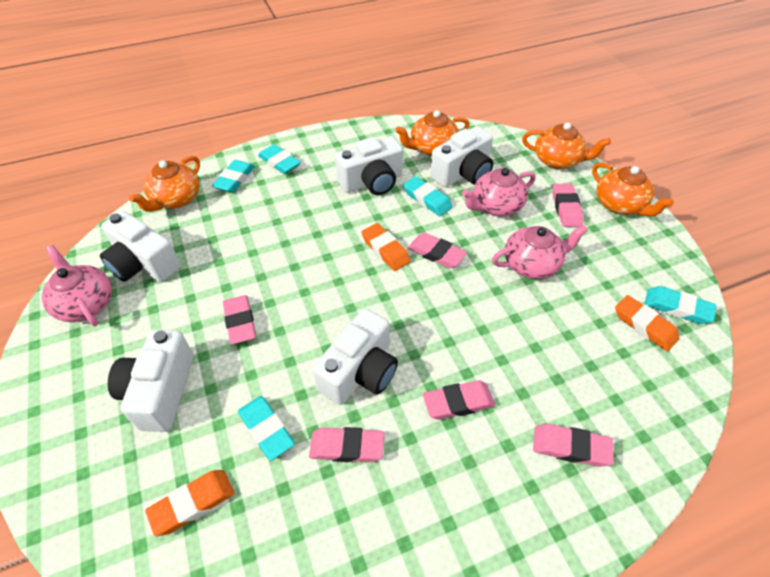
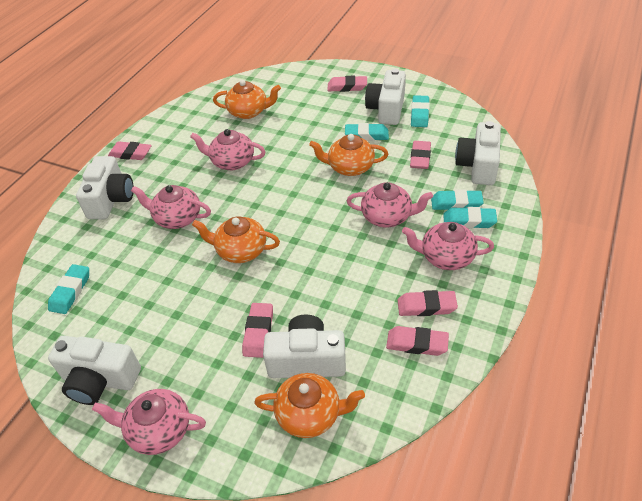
orange eraser: [145,470,234,536] [361,223,411,271] [615,295,680,352] = 3 -> none = 0
pink teapot: [42,245,112,326] [462,168,536,216] [492,225,588,279] = 3 -> [92,389,206,455] [131,185,211,229] [190,129,266,170] [347,182,433,227] [402,222,494,270] = 5

